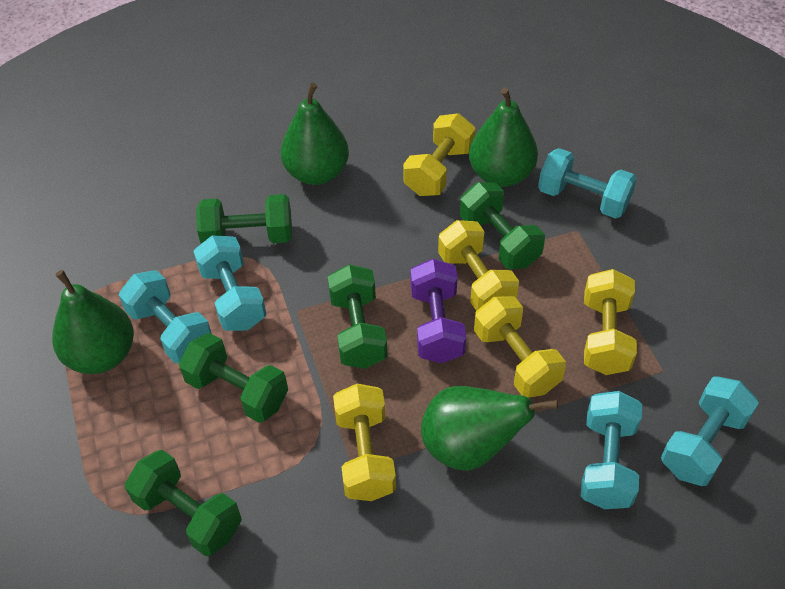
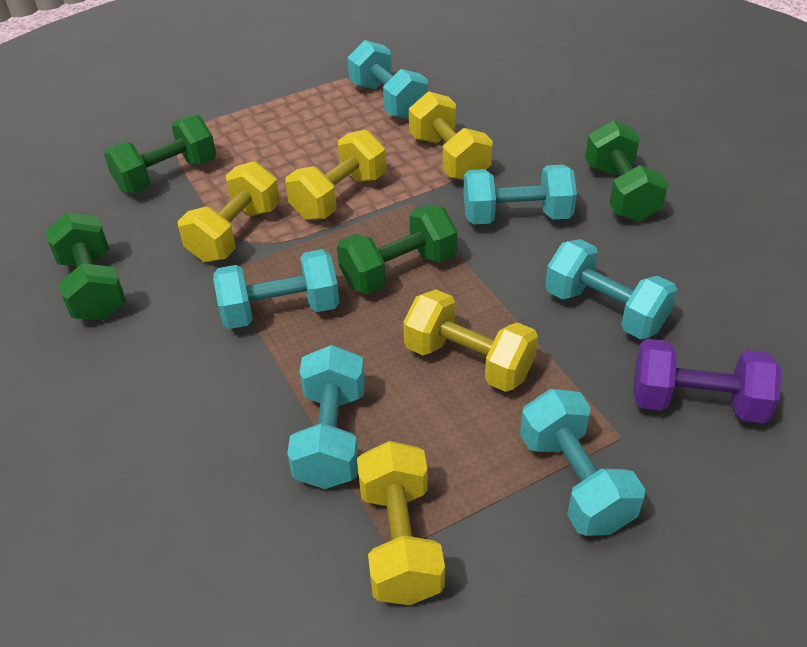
green dumbbell: [125,450,242,556] [179,333,288,423] [196,194,292,244] [328,264,387,369] [460,182,545,269] = 5 -> [45,212,126,321] [104,114,216,194] [337,205,457,294] [585,120,668,222] = 4
green pear: [52,270,134,374] [281,83,349,185] [421,386,558,471] [469,87,538,187] = 4 -> none = 0
turquoise dumbbell: [119,270,212,363] [193,235,266,331] [538,148,637,219] [580,391,642,509] [661,376,759,486] = 5 -> [213,249,339,329] [287,345,365,489] [347,40,428,119] [463,165,577,224] [520,389,645,536] [545,239,677,339] = 6

